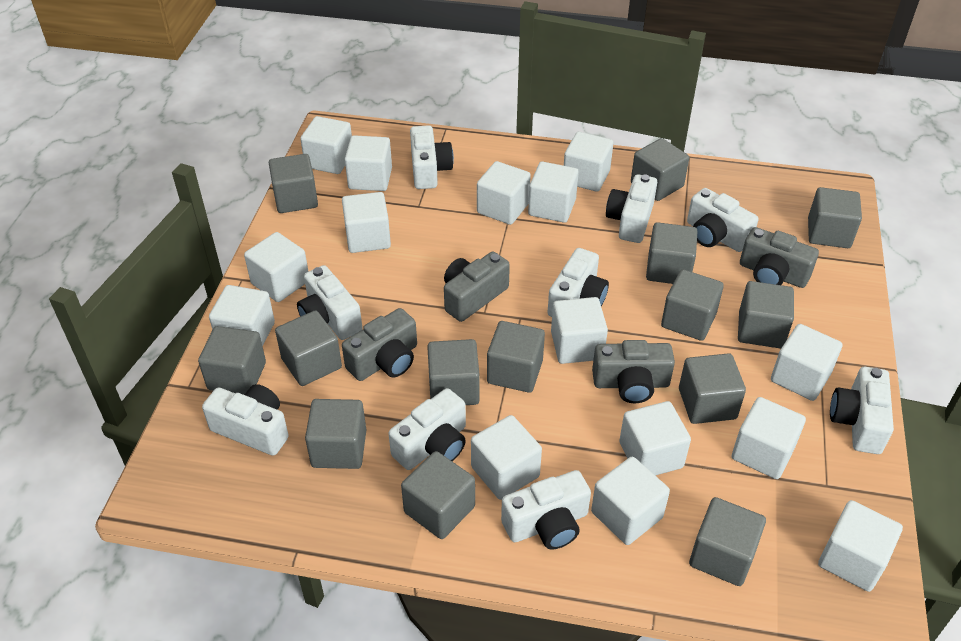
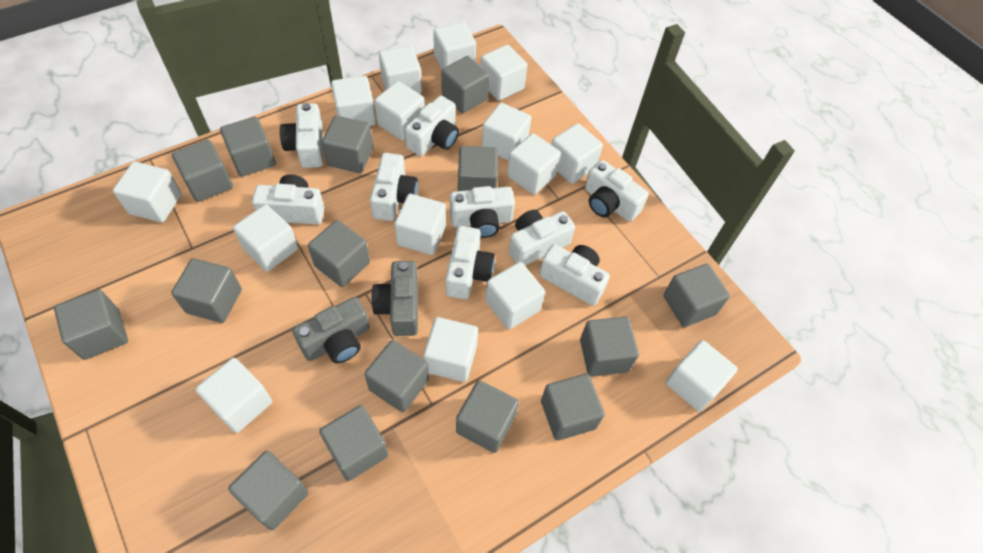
grey camera: [342,308,417,381] [444,252,510,322] [592,340,675,403] [740,227,819,288] = 4 -> [292,297,370,363] [371,261,418,336] = 2
grey cube: [198,326,266,395] [269,154,318,213] [275,310,342,386] [305,399,366,469] [401,451,475,539] [427,339,480,405] [487,321,545,393] [631,138,689,201] [646,222,698,284] [661,269,724,341] [679,353,746,424] [689,497,766,586] [738,281,794,349] [808,187,862,248] = 14 -> [54,289,128,360] [171,258,242,323] [172,139,233,202] [220,117,276,177] [228,451,308,531] [308,220,370,287] [319,405,388,481] [322,116,373,173] [364,340,429,412] [441,56,489,113] [456,380,519,453] [458,146,498,191] [541,374,605,441] [580,317,639,377] [663,264,730,327] = 15

